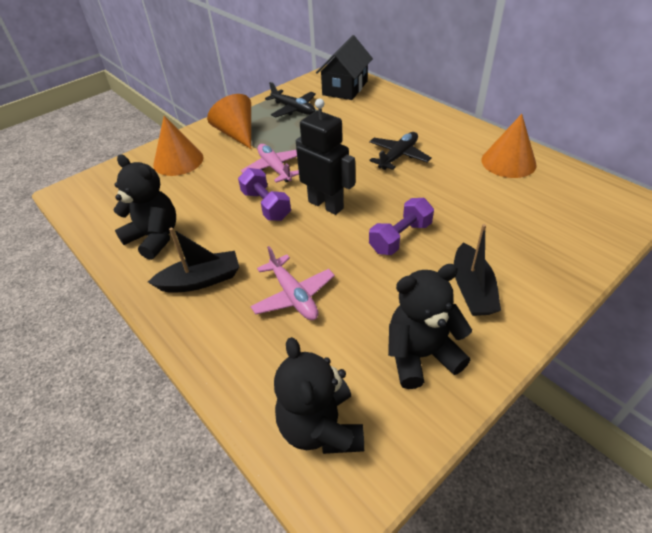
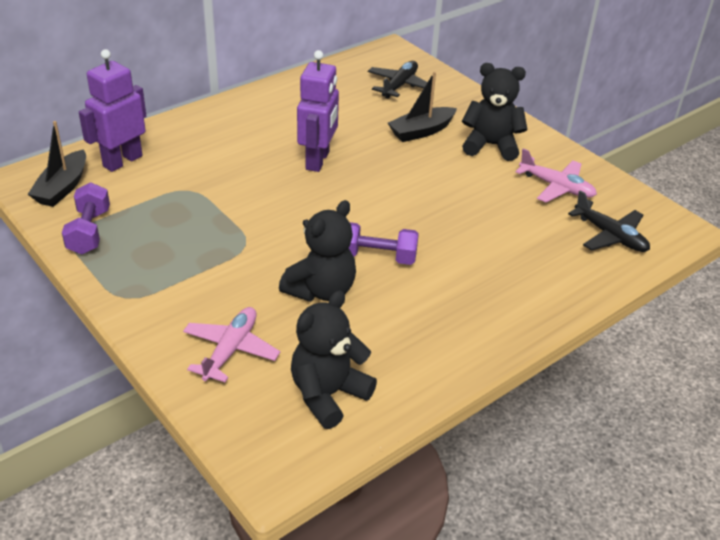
black house: [316,35,373,100] = 1 -> none = 0
black robot: [296,99,355,215] = 1 -> none = 0
orange cone: [153,116,204,176] [207,94,251,149] [481,114,537,178] = 3 -> none = 0
purple robot: none = 0 -> [79,49,146,172] [297,50,339,172] = 2

